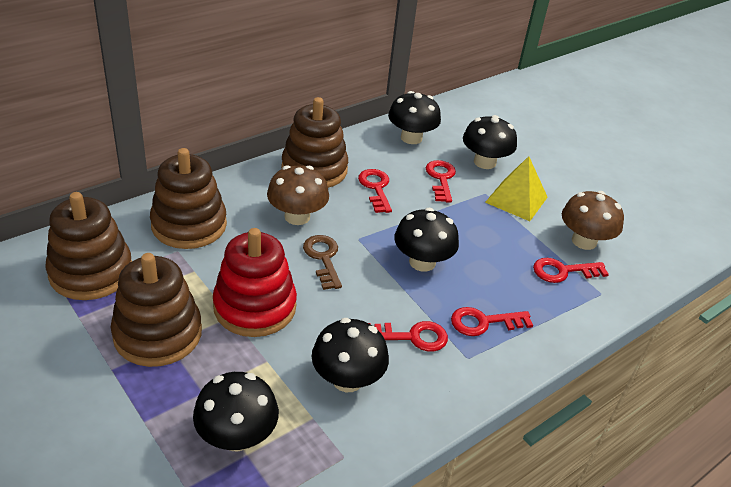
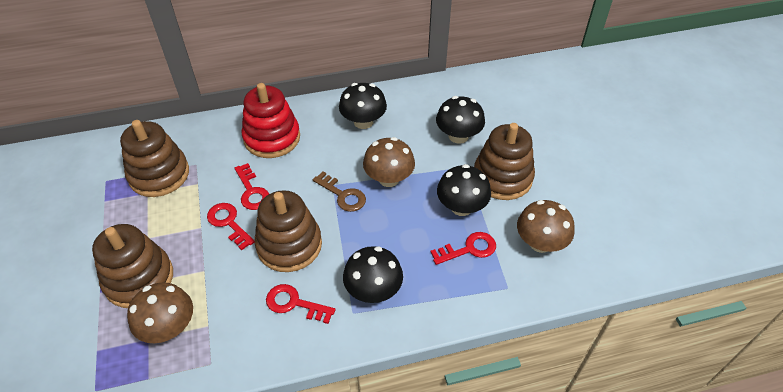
black mushroom: [193,372,279,452] [312,318,389,392] [388,91,441,144] [394,208,459,272] [463,115,517,169] = 5 -> [339,83,387,129] [343,246,403,303] [436,96,485,144] [437,164,491,216] = 4
brown mushroom: [267,165,329,225] [562,191,624,250] = 2 -> [127,282,193,343] [363,137,415,187] [517,200,575,253] = 3
red key: [358,169,392,213] [369,321,448,352] [426,160,456,203] [451,307,533,336] [533,258,609,283] = 5 -> [207,203,255,250] [234,163,269,210] [266,284,336,324] [431,232,496,265] = 4
yellow pyramid: [485,156,548,221] = 1 -> none = 0

